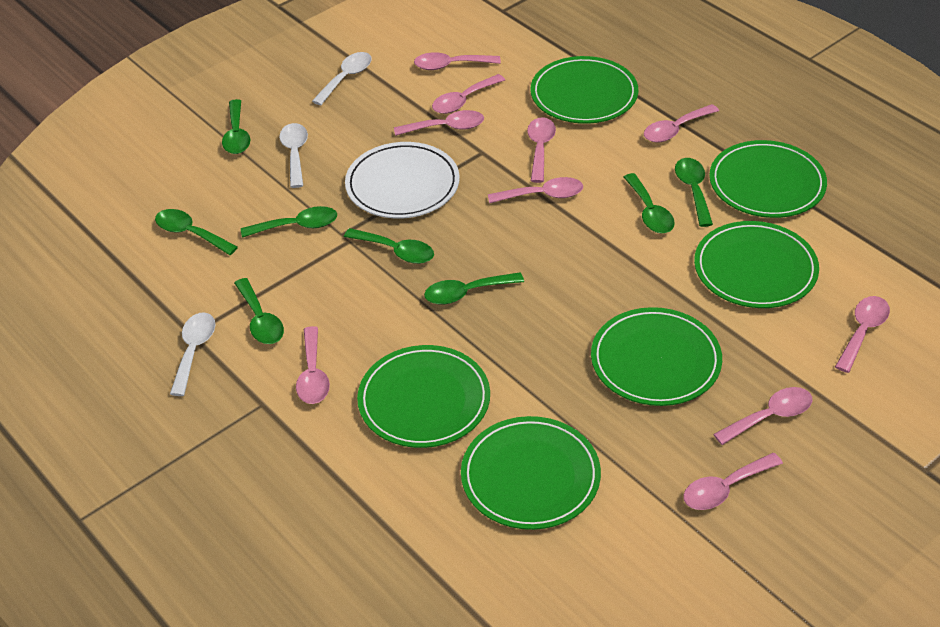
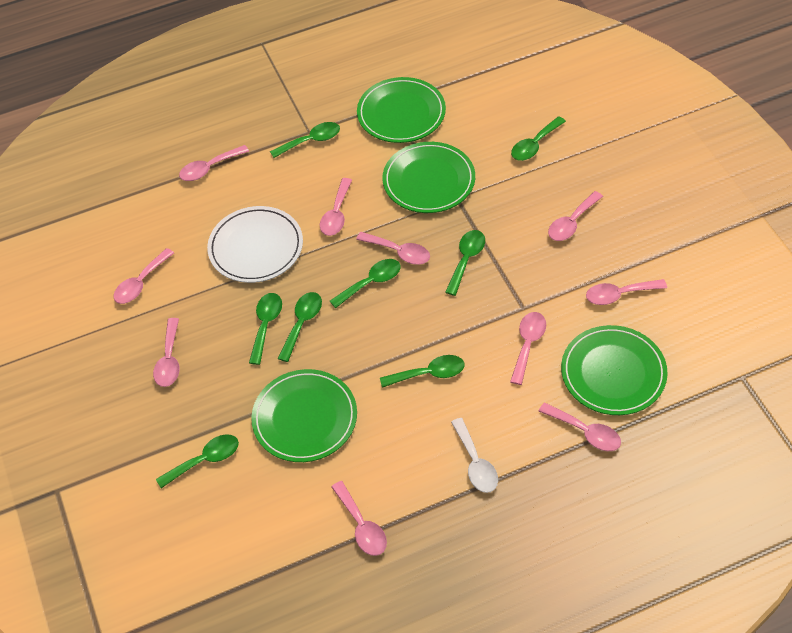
green plate: [357,345,490,448] [461,416,601,530] [530,56,638,124] [591,307,722,406] [694,221,819,308] [709,140,827,218] = 6 -> [251,369,357,462] [357,77,446,143] [382,142,475,213] [561,325,668,415] = 4
white spoon: [170,312,215,396] [279,123,308,188] [312,52,372,105] = 3 -> [451,418,498,493] = 1

